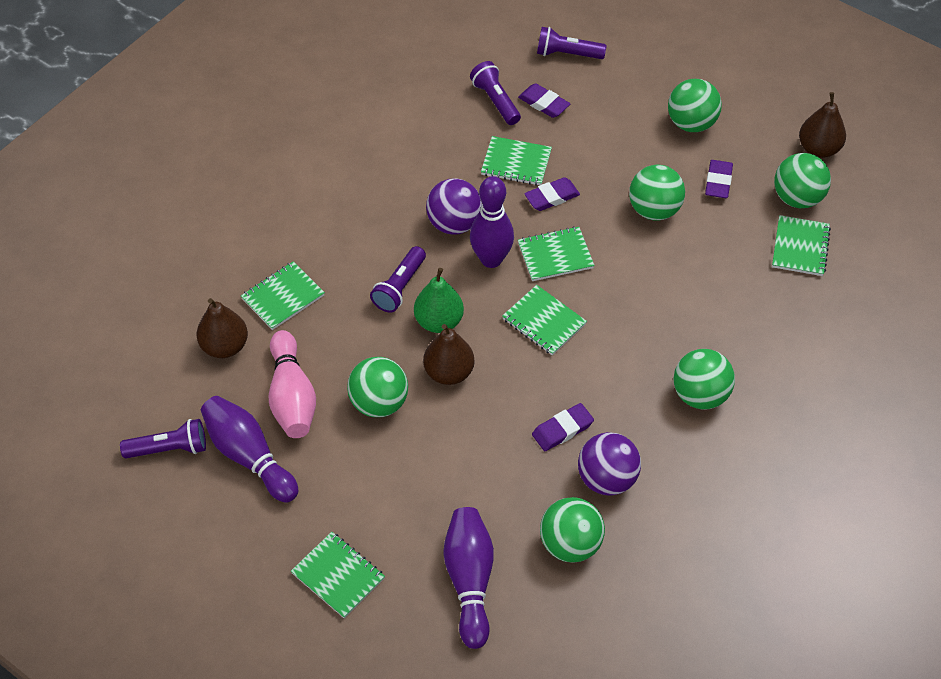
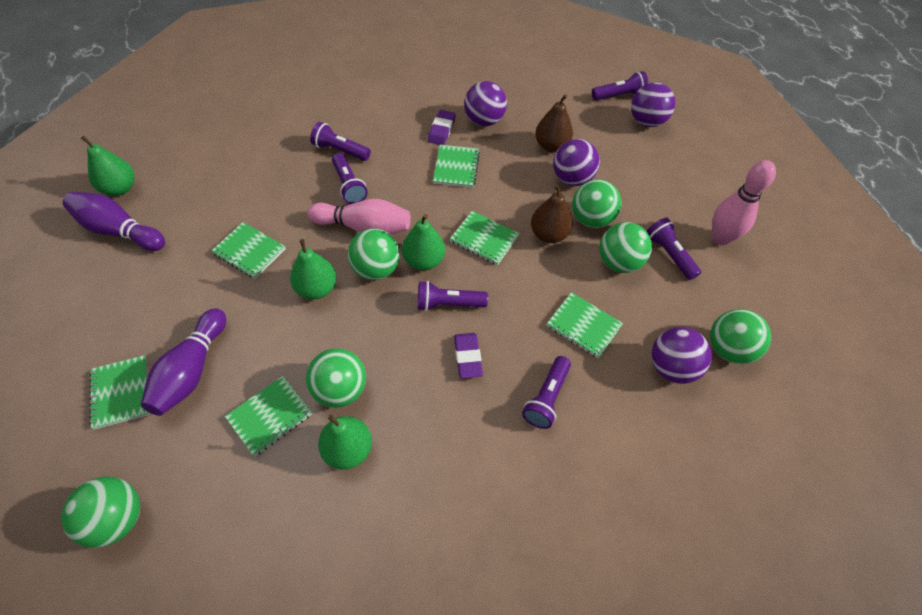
brown pear: [196,298,248,358] [423,324,474,385] [799,92,846,158] = 3 -> [531,185,573,243] [535,94,573,152] = 2
green pear: [414,268,464,333] = 1 -> [81,136,135,196] [290,239,336,299] [318,415,372,470] [402,214,445,270] = 4
pink bowling pin: [269,330,316,438] = 1 -> [307,199,411,235] [712,160,776,246] = 2
purple ball: [426,178,482,235] [578,432,641,496] = 2 -> [464,81,507,126] [553,139,600,186] [631,82,675,127] [651,327,712,384] = 4
purple bowling pin: [201,396,298,503] [443,507,494,649] [470,176,514,268] = 3 -> [63,191,165,251] [141,308,226,416] = 2
purple eraser: [518,83,570,118] [524,177,580,211] [532,403,594,451] [705,160,733,198] = 4 -> [428,110,456,145] [454,333,483,379] = 2
purple flashlight: [120,419,206,458] [370,246,426,313] [470,61,521,125] [537,27,607,59] = 4 -> [310,122,371,161] [332,153,368,204] [418,281,488,311] [522,356,571,429] [592,71,649,100] [646,218,701,280] = 6

